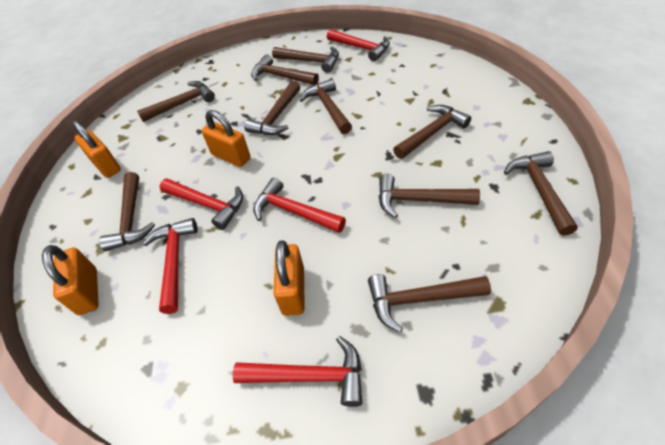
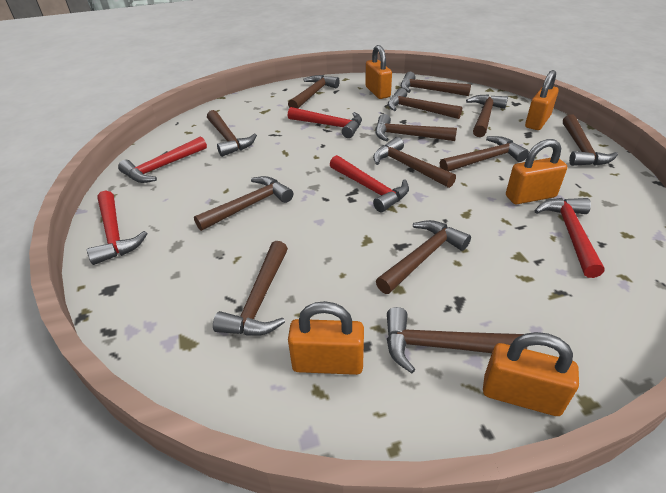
brown hammer: [99,172,155,251] [137,81,215,122] [244,81,300,135] [251,54,319,85] [272,47,339,73] [300,78,352,134] [368,274,491,333] [379,174,480,218] [393,105,471,159] [504,151,578,236] = 10 -> [194,176,293,231] [207,110,257,157] [213,241,288,336] [288,75,340,108] [373,137,456,188] [375,114,457,141] [376,220,471,294] [387,307,527,373] [388,88,462,119] [401,72,471,96] [440,136,529,172] [466,94,508,137] [563,115,618,166] = 13
orange padlock: [42,245,99,315] [72,120,121,178] [202,110,251,167] [274,240,305,316] = 4 -> [288,301,364,375] [365,45,392,99] [483,332,579,416] [506,139,567,204] [525,70,559,130] = 5

